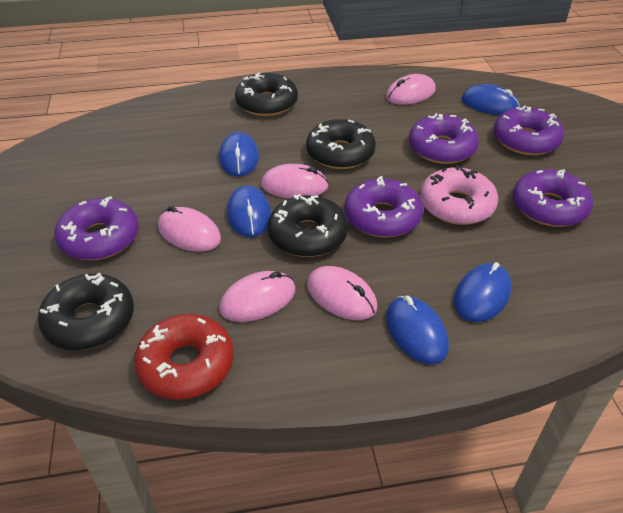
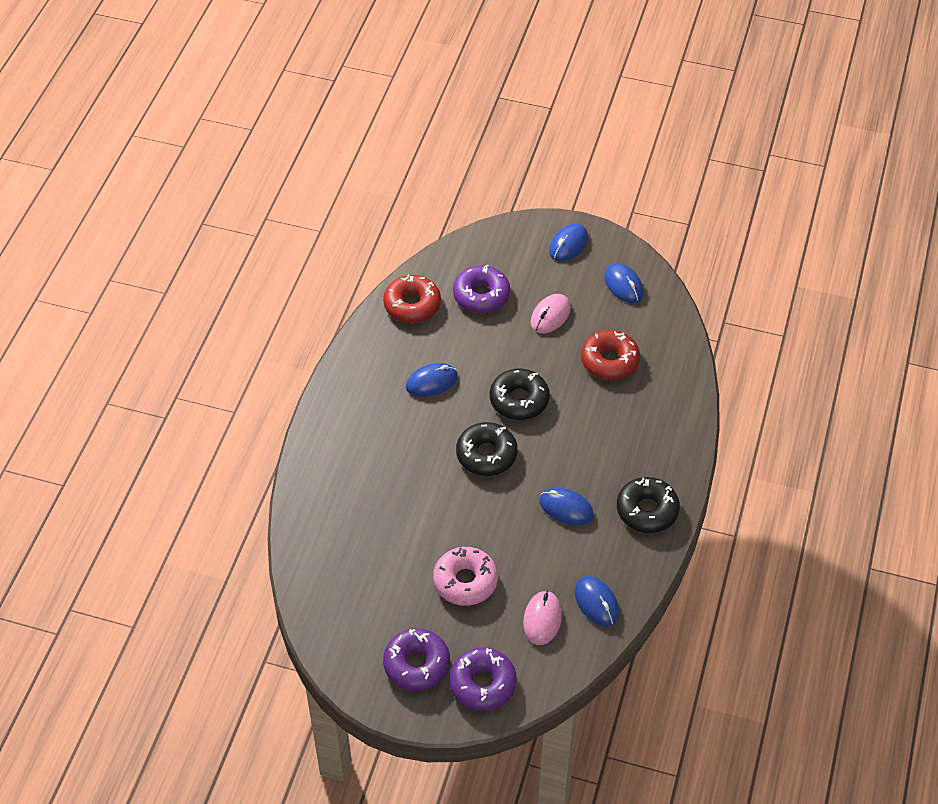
black donut: [38,273,134,350] [235,72,298,116] [268,194,348,257] [306,119,376,169] = 4 -> [456,422,518,476] [490,369,550,420] [617,477,680,533] = 3
pink mouse: [158,206,221,252] [219,271,295,322] [261,164,329,198] [307,266,377,320] [386,74,436,105] = 5 -> [523,590,562,645] [531,294,571,333] = 2
purple donut: [54,196,139,260] [344,176,423,238] [409,113,479,164] [494,105,564,155] [513,169,593,227] = 5 -> [383,628,450,691] [449,647,517,711] [453,265,510,313] = 3
red donut: [134,314,234,400] = 1 -> [383,275,441,323] [581,330,640,380] = 2

